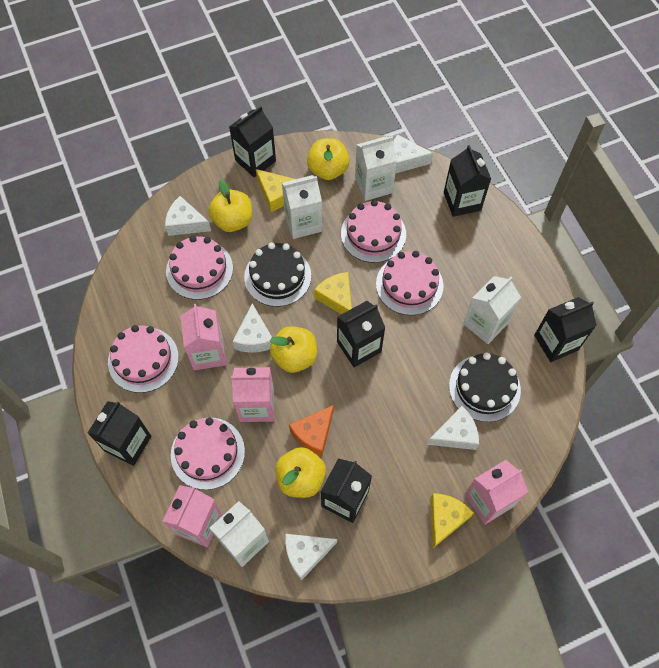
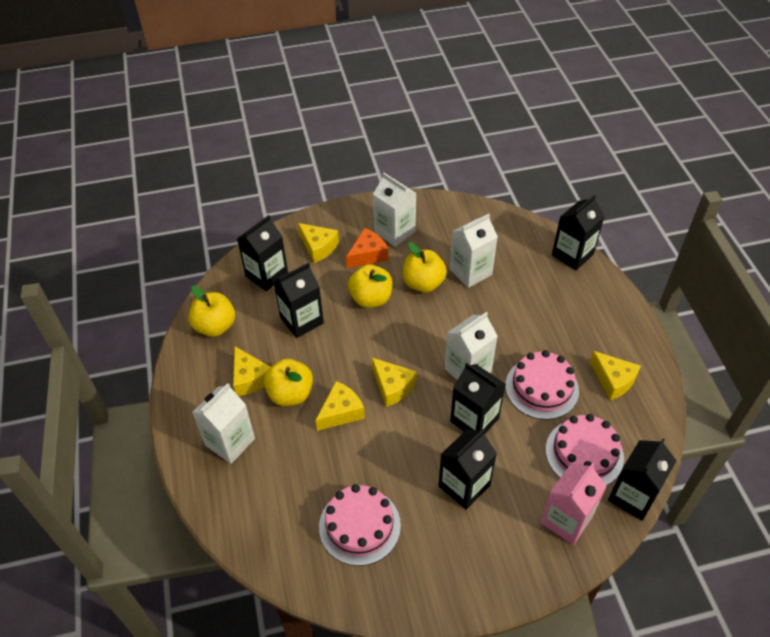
black cake: [244,242,311,307] [449,352,521,422] = 2 -> none = 0
pink cake: [108,325,179,393] [166,236,233,300] [171,418,245,490] [341,200,406,263] [376,251,444,316] = 5 -> [319,484,401,566] [505,350,579,420] [546,414,624,486] = 3
pink carton: [163,485,222,547] [181,304,227,370] [231,367,274,422] [465,460,528,525] = 4 -> [540,463,607,545] = 1
white cheese: [165,196,211,236] [233,303,272,353] [285,534,337,581] [393,134,433,173] [427,406,479,450] = 5 -> none = 0
yellow cheese: [256,169,295,212] [314,272,352,314] [430,493,474,548] = 3 -> [233,347,270,396] [298,223,339,263] [315,381,365,431] [372,358,417,407] [590,351,641,400] = 5

